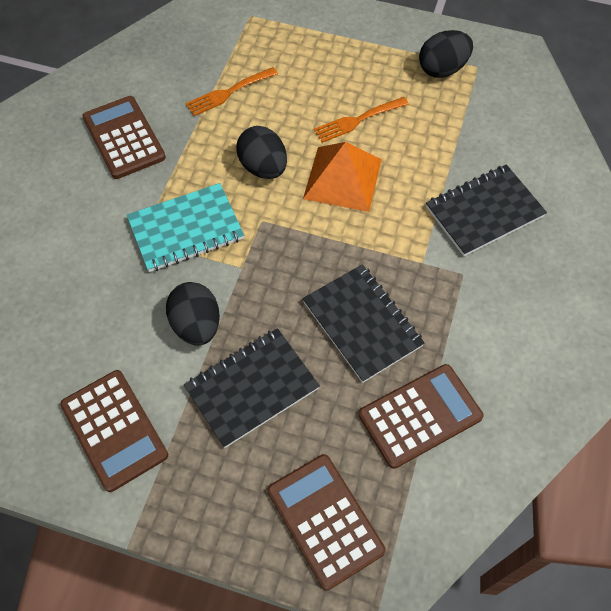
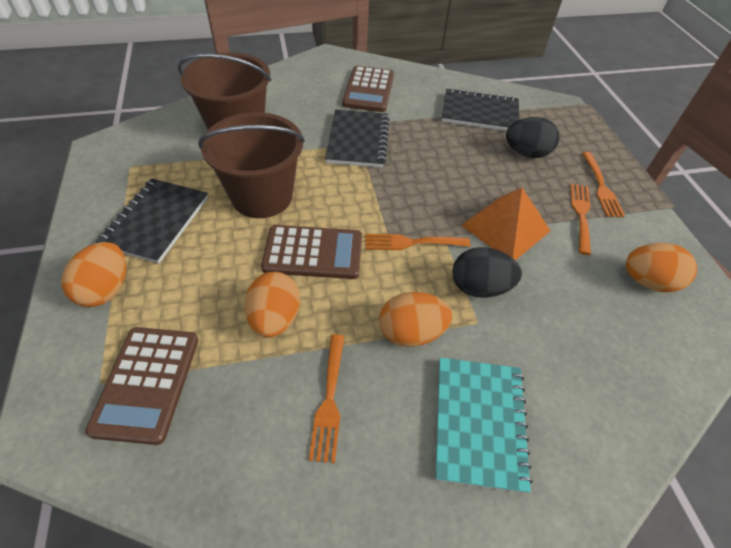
black egg: [166,282,220,346] [236,126,287,179] [419,30,473,78] = 3 -> [452,247,522,298] [506,117,559,158] = 2
brown bucket: none = 0 -> [178,53,271,130] [198,112,305,218] = 2
brown calculator: [60,370,168,492] [82,96,166,179] [268,454,386,590] [359,364,483,469] = 4 -> [85,327,199,445] [261,225,362,279] [342,66,394,112] = 3
orange egg: none = 0 -> [62,242,126,307] [244,272,300,338] [379,292,452,347] [626,243,697,292] = 4
orange fork: [185,67,278,116] [314,97,409,143] = 2 -> [309,334,345,463] [365,234,470,250] [570,184,591,255] [582,152,625,217] = 4

